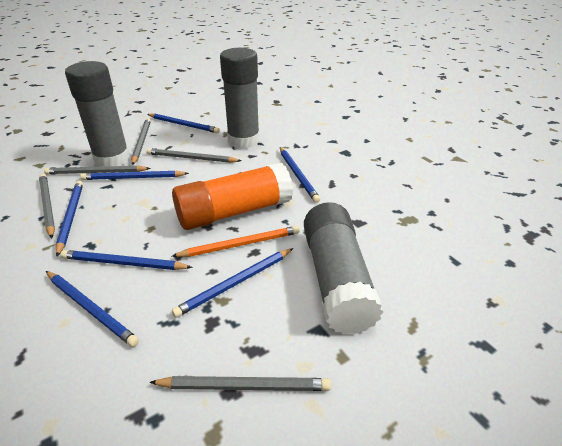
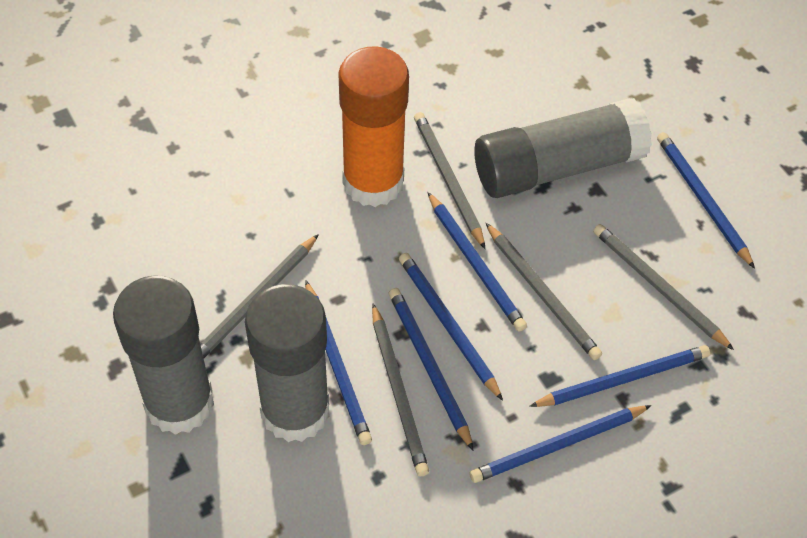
orange pencil: [172,226,300,257] = 1 -> none = 0

